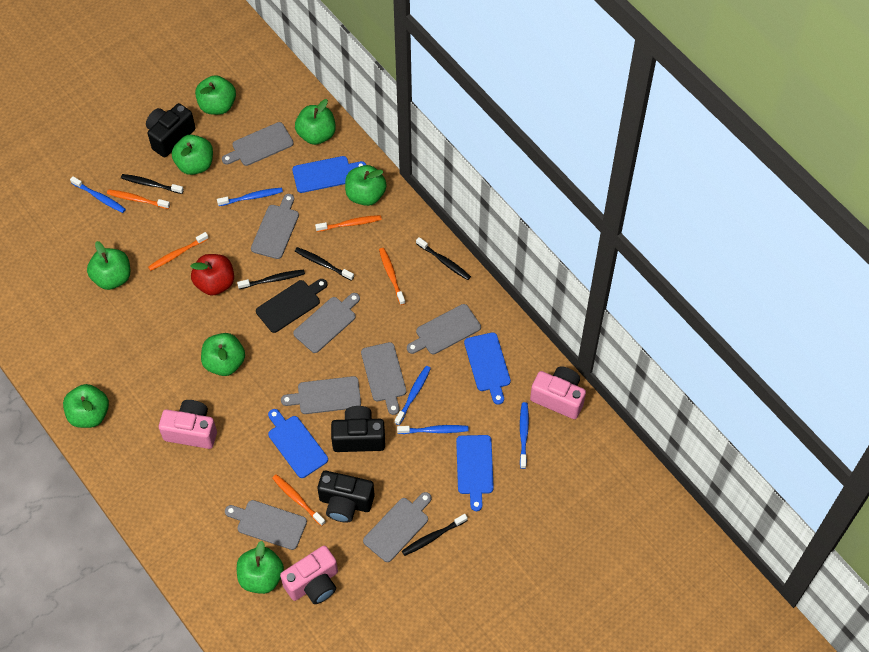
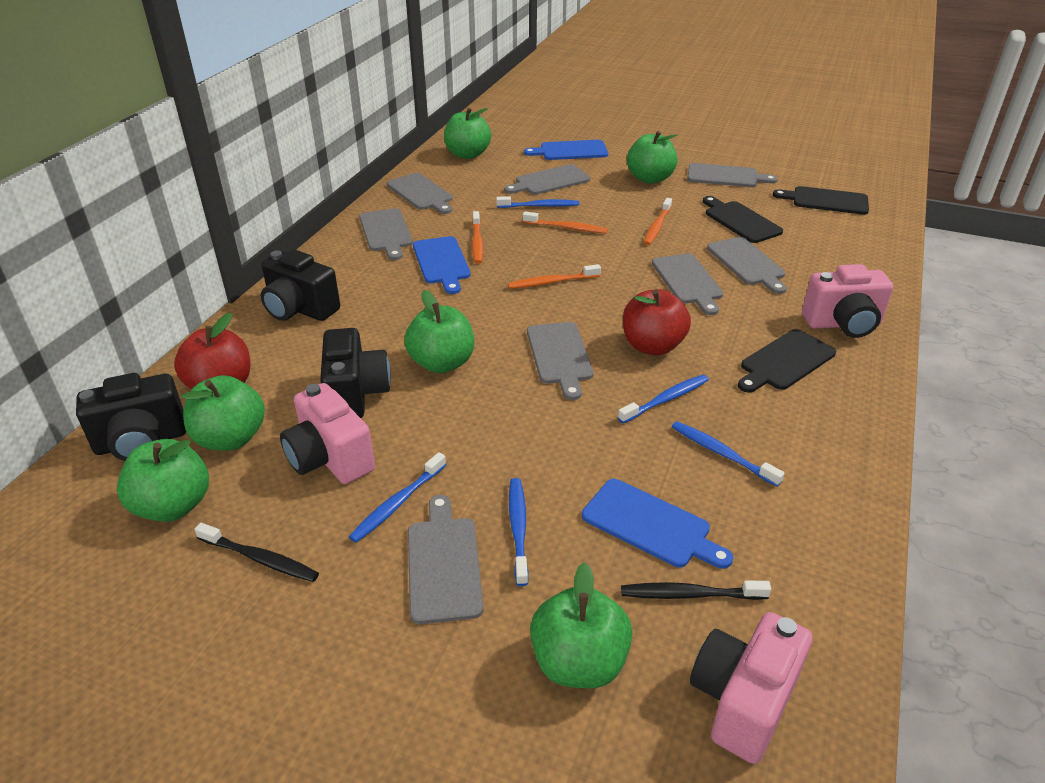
black cutting board: [256,279,327,333] = 1 -> [703,196,783,243] [738,329,836,393] [773,186,869,215] = 3
black toothbrush: [121,174,184,194] [237,270,305,289] [295,247,354,281] [402,514,468,556] [416,237,471,280] = 5 -> [195,523,319,582] [621,580,771,600] = 2
blue cutting board: [268,409,328,478] [292,156,366,193] [456,435,494,511] [464,332,511,405] = 4 -> [413,236,471,294] [524,140,608,160] [582,479,733,569] = 3
green apple: [63,384,109,428] [87,241,130,290] [172,135,213,175] [195,75,236,115] [201,333,245,376] [237,541,284,594] [295,99,336,145] [345,165,387,206] = 8 -> [117,439,209,522] [182,375,265,451] [404,290,474,373] [444,108,491,159] [530,562,633,688] [627,131,678,184] = 6
orange toothbrush: [107,189,170,209] [148,232,209,271] [272,474,326,526] [315,215,382,232] [379,248,405,305] = 5 -> [472,211,483,264] [508,264,601,289] [523,211,608,234] [644,198,672,245] = 4
red apple: [190,254,234,296] = 1 -> [174,313,250,389] [623,289,691,356] = 2

